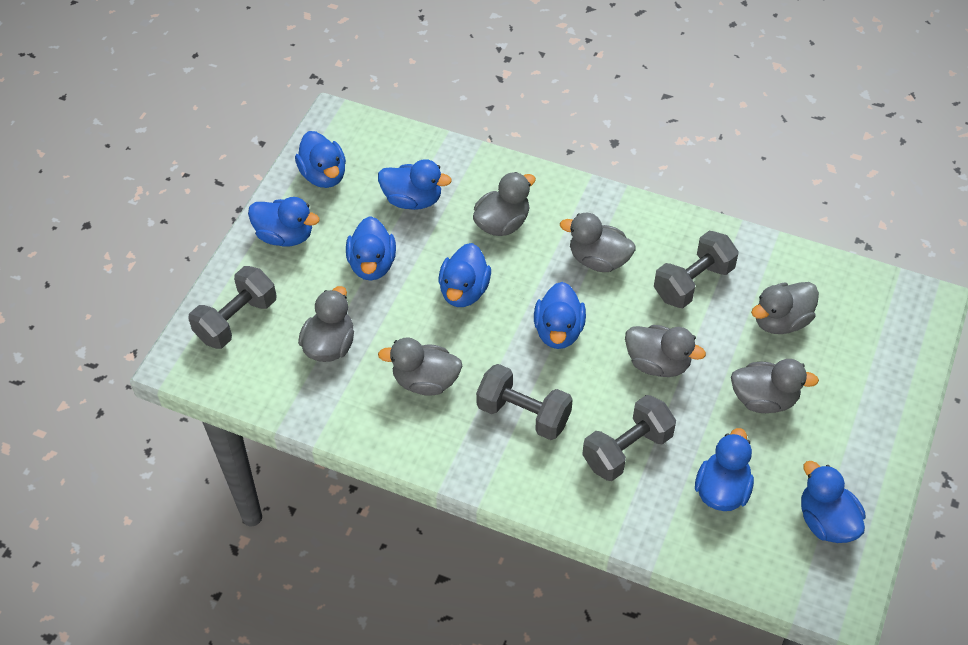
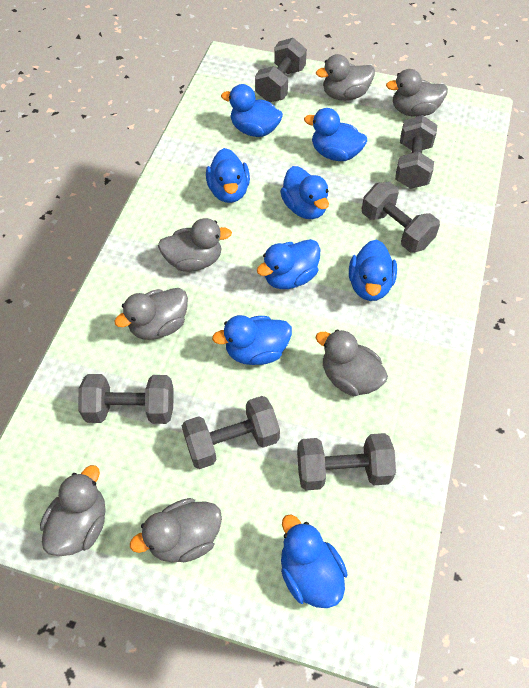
grey dumbbell: [188,266,277,349] [476,364,573,440] [582,395,676,481] [654,231,739,308] = 4 -> [78,374,174,424] [182,396,280,469] [255,38,307,102] [297,433,396,490] [362,182,440,253] [395,115,437,189] = 6

